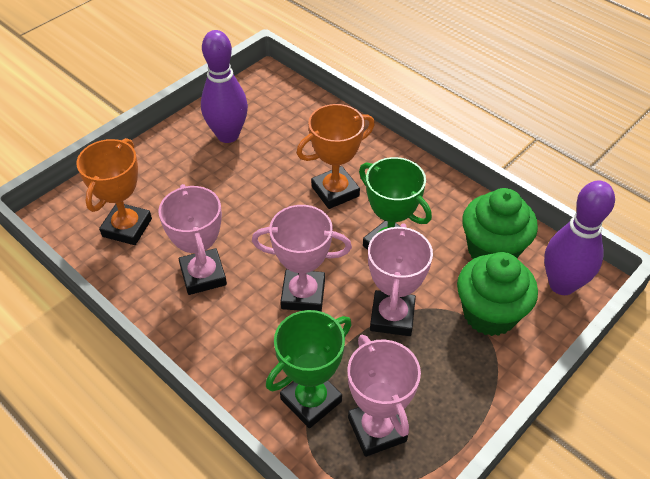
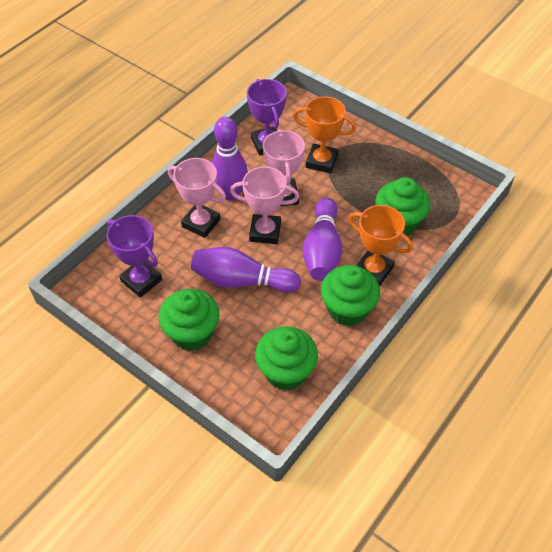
green cupcake: [457,252,538,336] [462,188,538,259] = 2 -> [159,289,219,351] [255,327,318,390] [321,265,380,326] [376,177,430,236] = 4
green trophy: [266,310,352,428] [359,157,432,250] = 2 -> none = 0
pink trophy: [158,184,227,295] [252,205,352,311] [347,335,421,457] [368,223,433,336] = 4 -> [168,158,226,238] [230,167,300,244] [263,129,305,206] = 3
purple bowling pin: [201,30,248,143] [544,180,615,295] = 2 -> [191,247,301,293] [212,117,248,201] [302,197,342,281] = 3
purple trophy: none = 0 -> [107,215,162,298] [247,79,287,155] = 2

